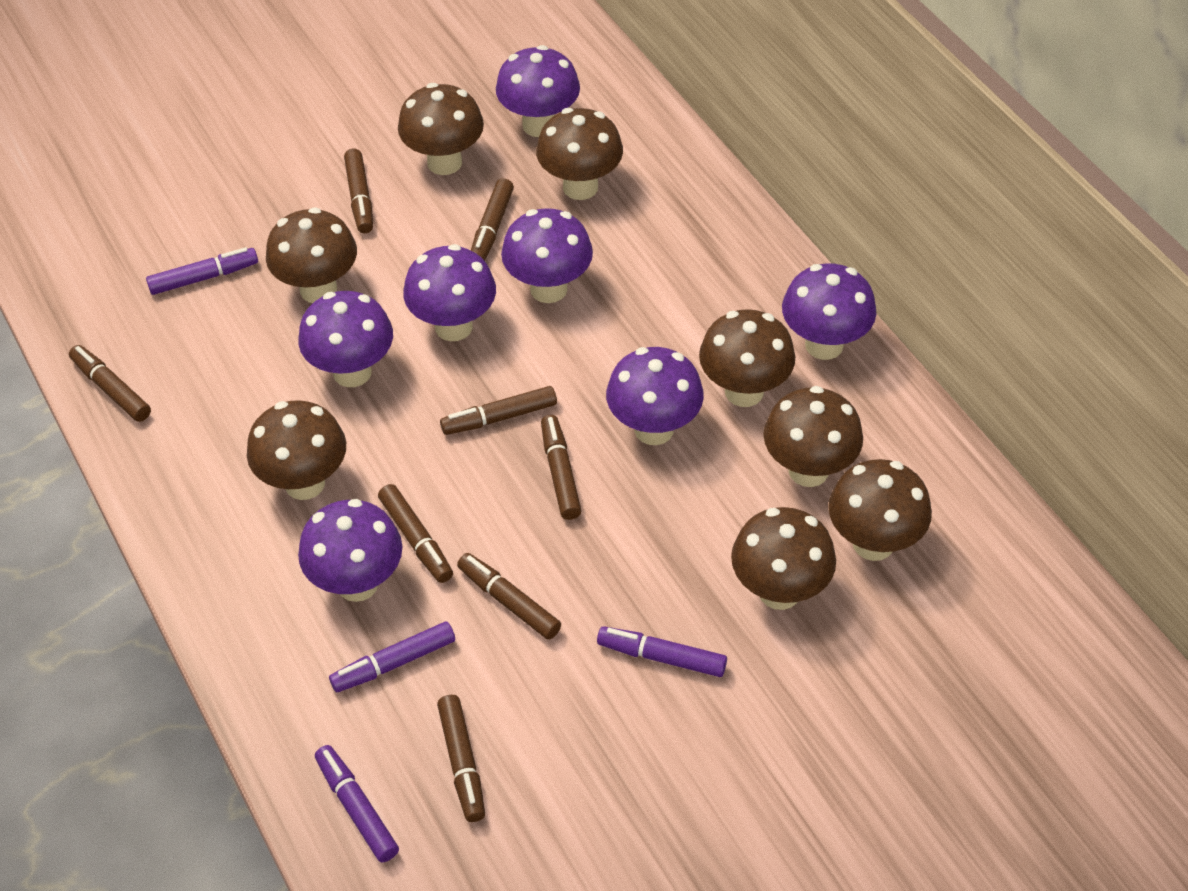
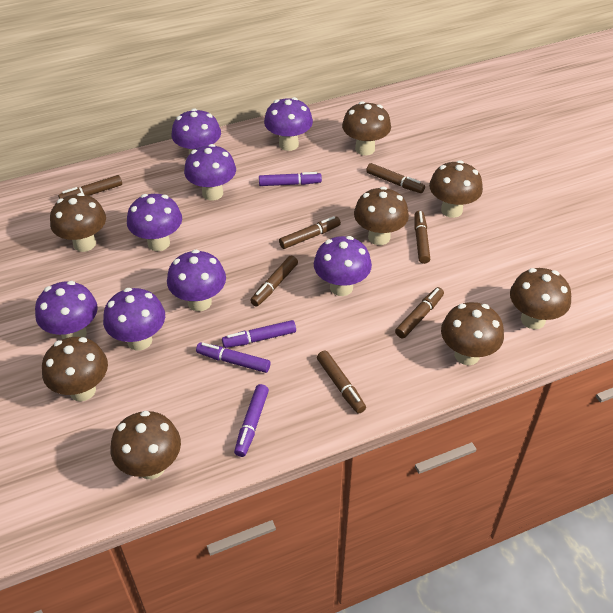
brown marker: [69,345,151,422] [344,149,373,233] [378,484,453,583] [437,695,485,822] [440,386,557,435] [457,553,561,640] [471,178,514,261] [541,415,582,520] = 8 -> [58,175,122,199] [250,256,298,306] [279,216,341,249] [317,350,366,413] [366,163,425,193] [395,287,444,338] [414,211,430,264] = 7
purple mushroom: [298,291,393,387] [298,499,402,602] [403,244,496,341] [496,45,580,137] [501,208,593,303] [606,347,704,445] [782,263,876,360] = 7 -> [35,281,98,339] [103,288,165,351] [127,194,182,251] [167,250,226,311] [172,109,221,154] [184,144,236,201] [264,97,313,151] [314,236,372,296] = 8

